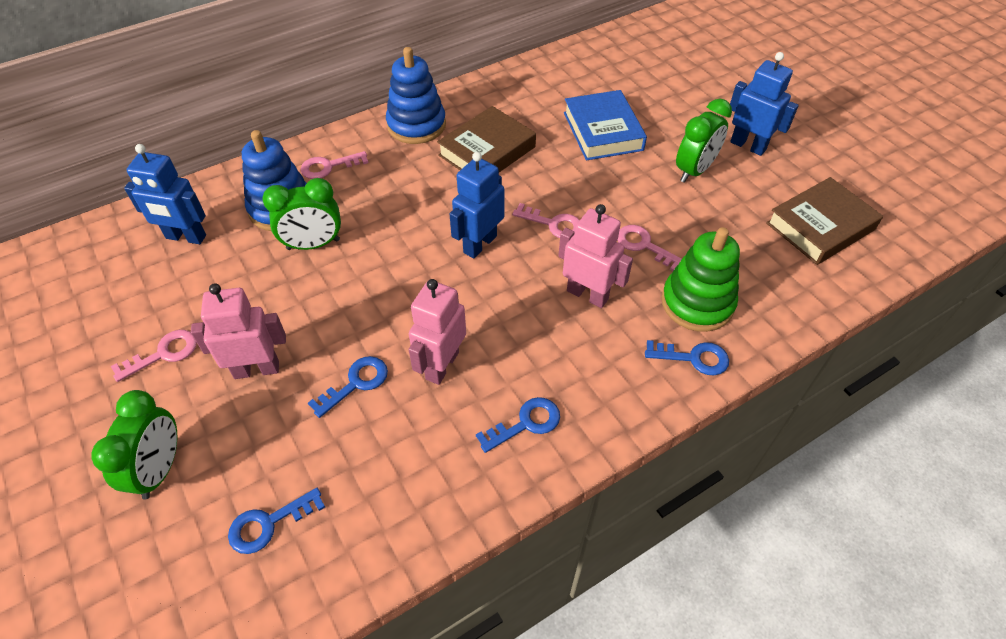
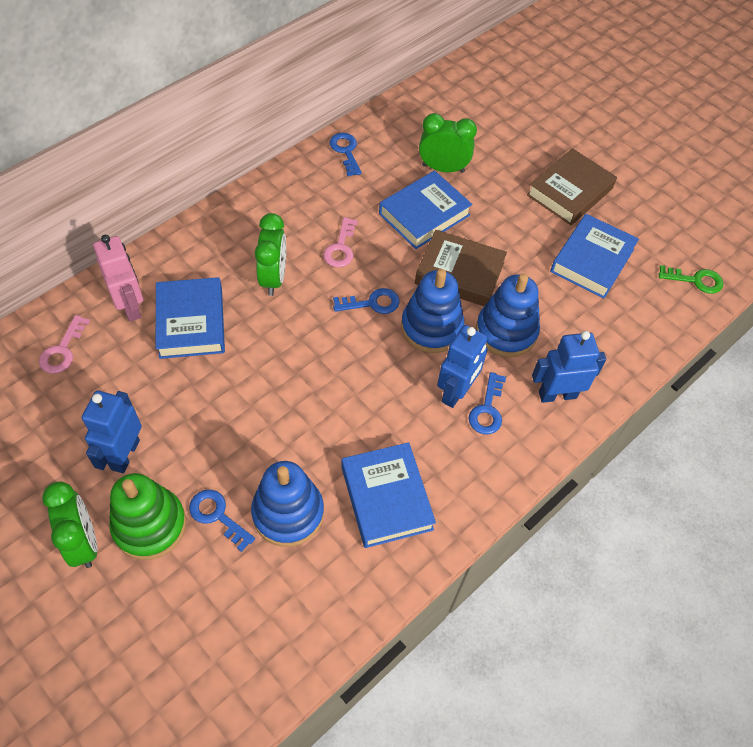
blue book: [564,90,647,161] = 1 -> [156,277,225,359] [342,442,436,548] [379,170,472,249] [550,214,639,298] = 4
blue stacking toy: [242,130,307,231] [386,47,446,144] = 2 -> [251,461,324,547] [401,269,464,353] [476,273,540,357] = 3
green key: none = 0 -> [659,265,723,294] = 1
pink key: [111,330,197,382] [301,151,369,179] [512,203,580,238] [618,225,682,271] = 4 -> [39,315,90,374] [323,217,358,267] = 2
pink robot: [191,283,286,379] [409,279,466,385] [558,204,633,308] = 3 -> [93,235,143,322] = 1

